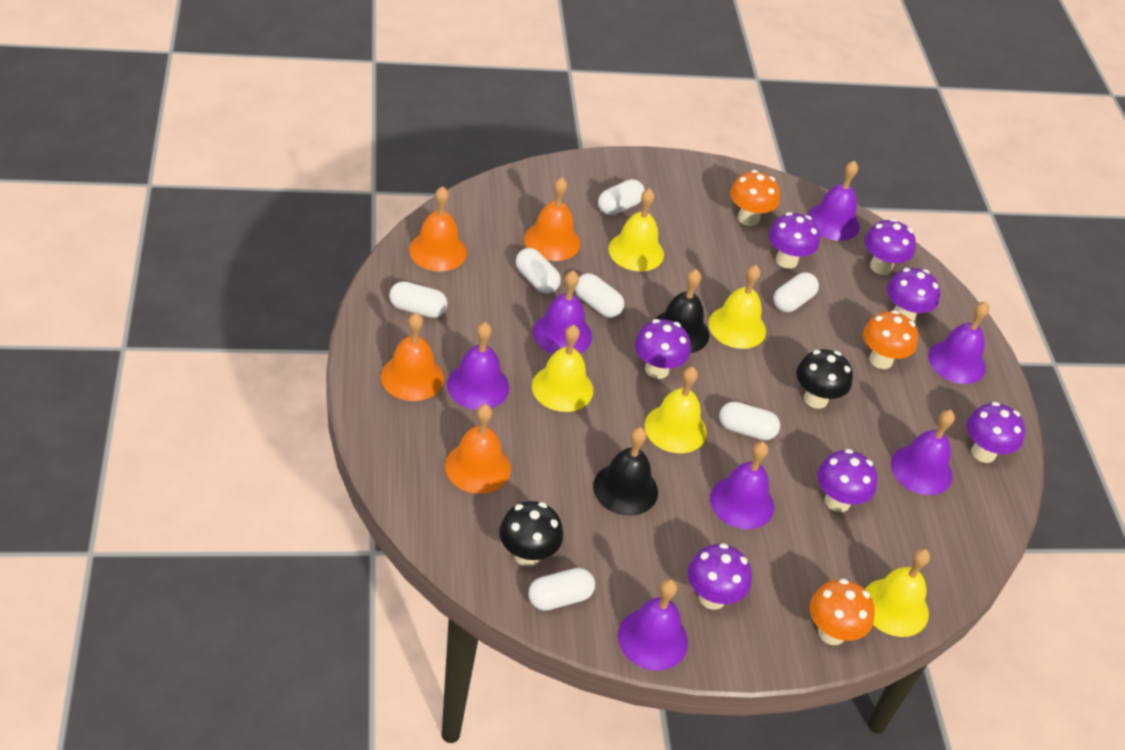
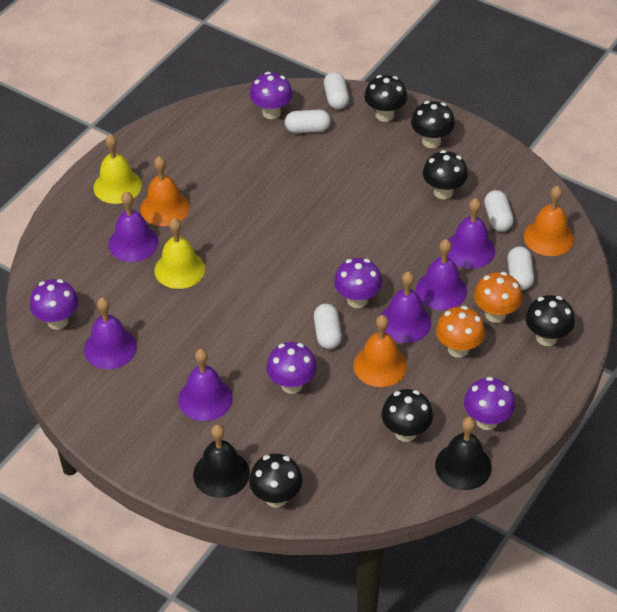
black mushroom: [499,501,563,567] [796,349,853,409] = 2 -> [249,454,303,508] [364,75,407,122] [382,389,433,442] [411,101,455,148] [423,150,468,199] [525,295,575,346] = 6
orange bell: [381,313,444,401] [409,186,467,271] [445,404,511,494] [524,178,580,261] = 4 -> [140,156,189,226] [353,315,407,387] [524,186,574,256] = 3
orange mushroom: [730,170,780,226] [810,579,875,645] [863,310,918,369] = 3 -> [436,306,485,358] [474,272,522,323] = 2
purple bell: [447,322,509,410] [533,270,592,354] [618,579,688,671] [710,441,774,529] [807,161,860,241] [891,410,955,495] [928,301,989,384] = 7 -> [84,298,137,369] [109,192,158,262] [178,349,233,421] [381,271,431,343] [416,239,467,310] [447,198,495,269] = 6
purple mushroom: [635,319,690,379] [688,543,752,610] [768,212,820,269] [817,449,877,512] [864,219,916,275] [887,268,940,322] [967,402,1025,463] = 7 -> [30,279,78,330] [250,72,293,119] [266,342,317,394] [334,258,382,308] [464,377,515,430] = 5
white capsule: [389,281,447,318] [516,248,561,294] [528,568,595,611] [575,273,624,318] [598,179,645,215] [719,401,780,440] [773,272,819,312] = 7 -> [285,110,331,133] [314,304,342,349] [324,72,349,109] [484,190,514,232] [507,246,534,290] = 5
yellow bell: [532,325,593,412] [608,188,664,271] [644,367,707,453] [708,265,766,349] [865,548,930,637] = 5 -> [93,134,142,204] [154,218,205,289] = 2

